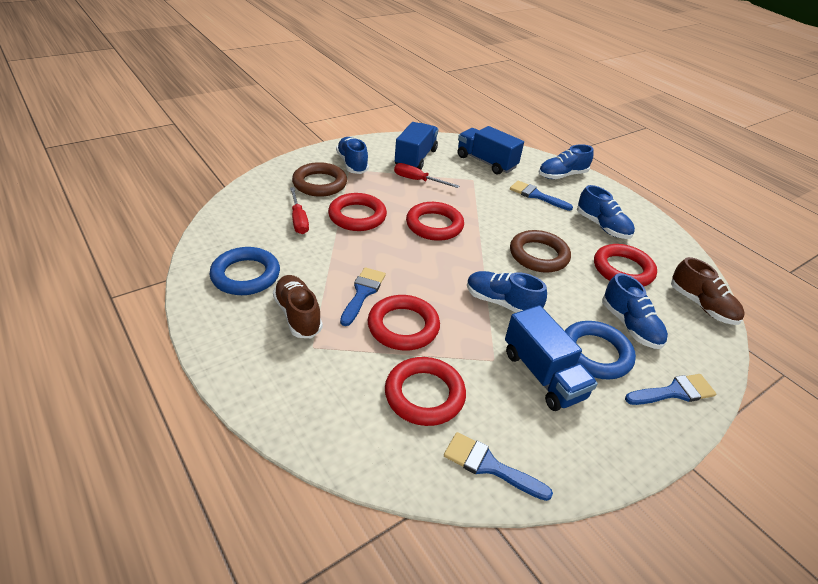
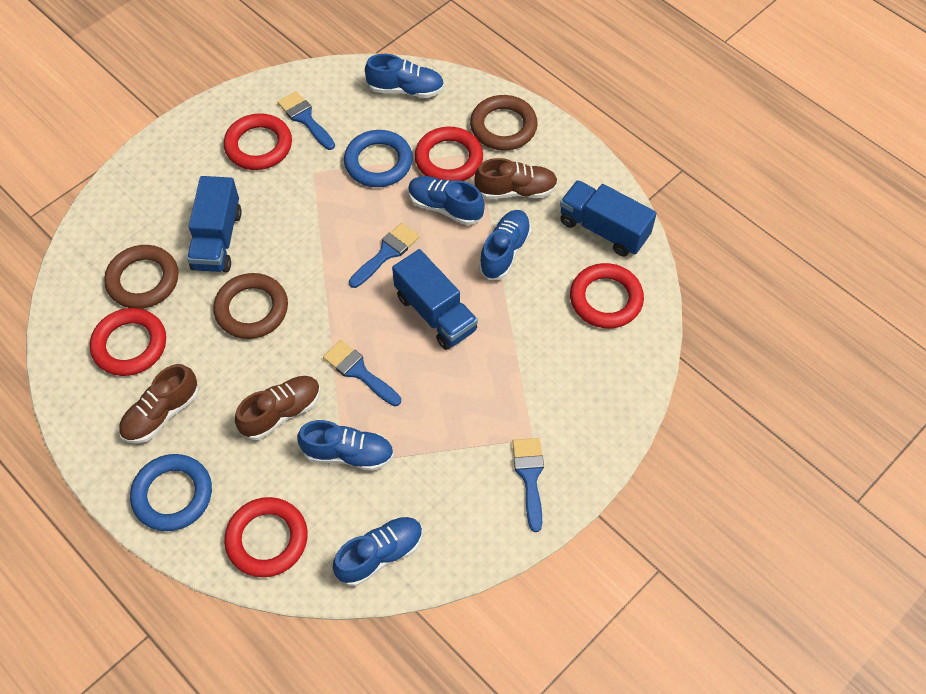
brown ring: [292,162,347,197] [510,230,571,273] = 2 -> [104,245,178,309] [213,273,288,339] [470,95,538,150] = 3
brown shoe: [273,275,323,338] [671,257,745,325] = 2 -> [119,364,199,443] [235,376,321,440] [474,158,558,199] = 3
red screwdriver: [290,187,309,234] [394,163,459,188] = 2 -> none = 0

